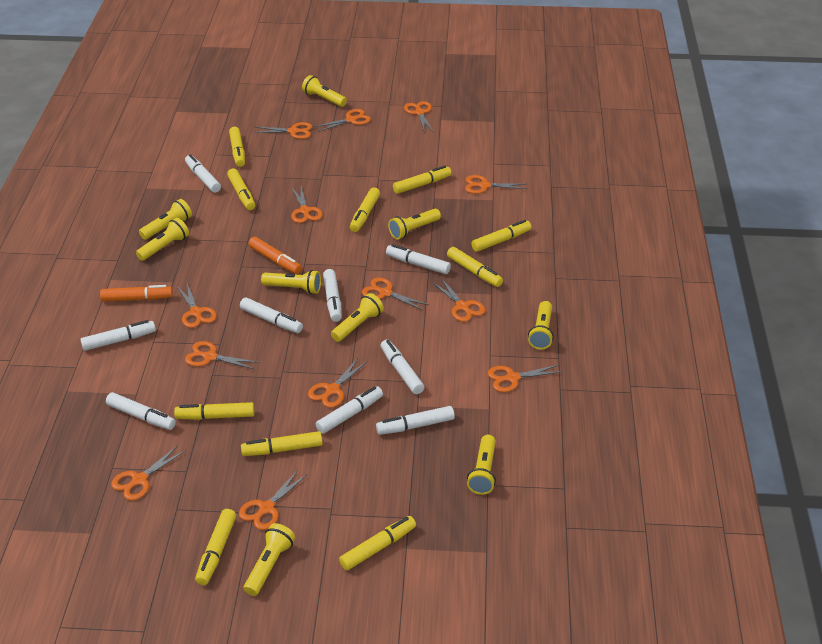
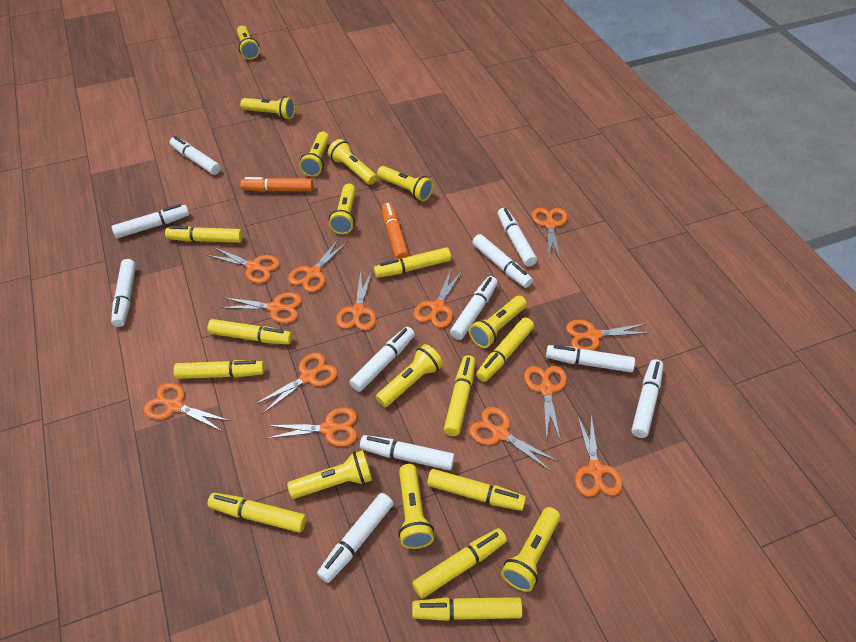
white marker: [80,320,156,351] [106,392,176,430] [185,154,221,193] [240,297,303,333] [316,386,383,434] [323,269,342,322] [376,406,455,435] [380,340,424,394] [386,244,451,274] = 9 -> [111,259,136,327] [112,204,189,238] [170,136,221,175] [317,493,394,583] [350,327,415,392] [360,435,455,470] [450,276,498,340] [472,234,533,288] [498,208,537,267] [546,345,635,372] [631,359,663,438] = 11
yellow flashlight: [136,218,189,261] [139,199,192,240] [244,523,295,596] [261,270,321,294] [302,75,347,107] [331,293,384,342] [388,209,441,239] [467,435,496,495] [528,301,554,350] = 9 -> [237,26,260,60] [240,96,295,120] [287,450,372,499] [299,132,329,177] [328,139,377,185] [329,184,356,234] [376,344,443,407] [377,166,433,201] [398,464,434,549] [469,296,527,348] [501,507,560,592] = 11

